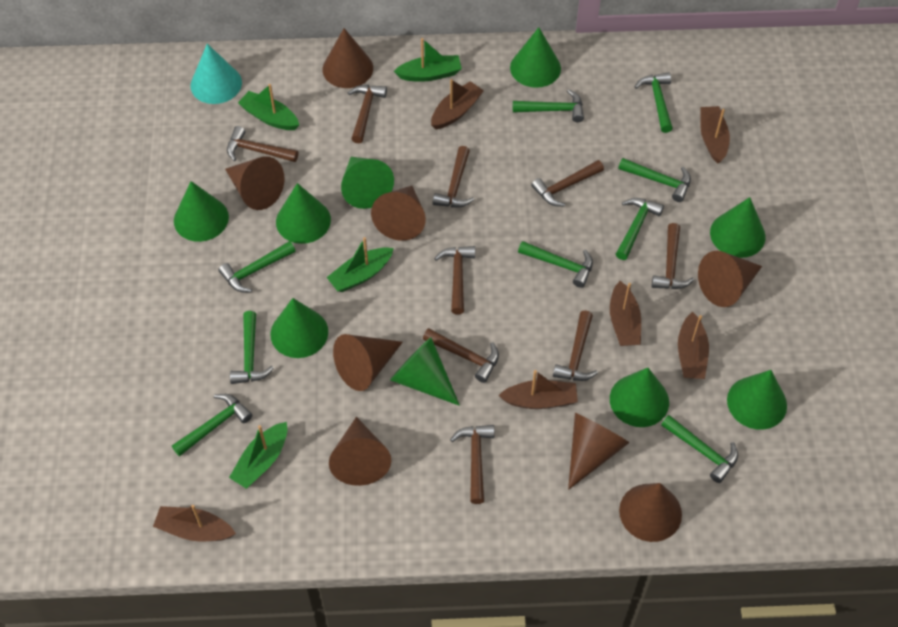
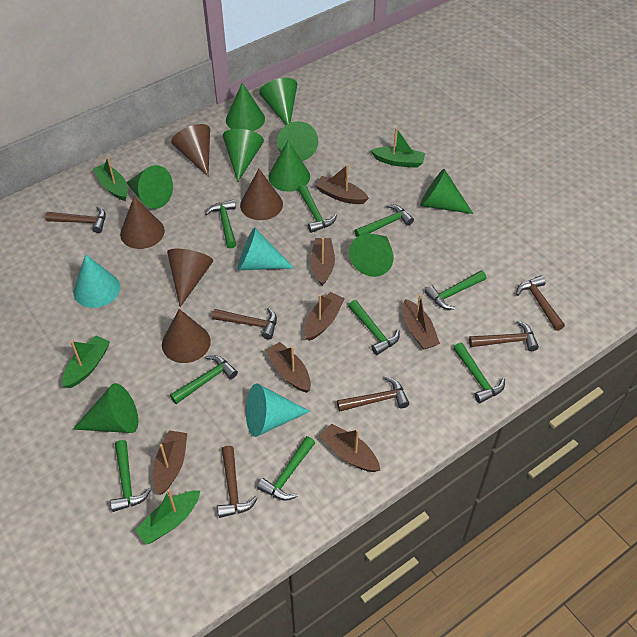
brown boat: [153,505,236,542] [431,79,484,129] [498,370,578,409] [610,281,641,346] [678,312,709,379] [700,106,730,163] = 6 -> [153,430,187,495] [265,342,311,393] [304,292,345,341] [311,238,335,286] [315,164,369,204] [320,423,380,472] [403,294,440,350] = 7
brown cone: [225,156,284,210] [323,28,373,88] [329,417,391,486] [333,334,403,391] [371,186,426,241] [568,413,629,490] [619,483,682,542] [698,251,762,307] = 8 -> [120,197,165,249] [162,309,211,363] [167,249,213,307] [171,124,210,176] [240,169,283,220] = 5
brown hammer: [227,126,298,162] [348,85,387,143] [423,328,499,383] [433,146,474,207] [434,246,475,314] [450,425,495,504] [531,160,604,207] [553,310,598,381] [652,223,694,289] = 9 -> [46,206,106,233] [212,308,277,340] [217,446,258,518] [337,376,409,412] [469,320,539,351] [516,276,565,331] = 6
turquoise cone: [191,44,242,104] = 1 -> [73,254,120,308] [237,227,294,270] [246,383,310,437] = 3

